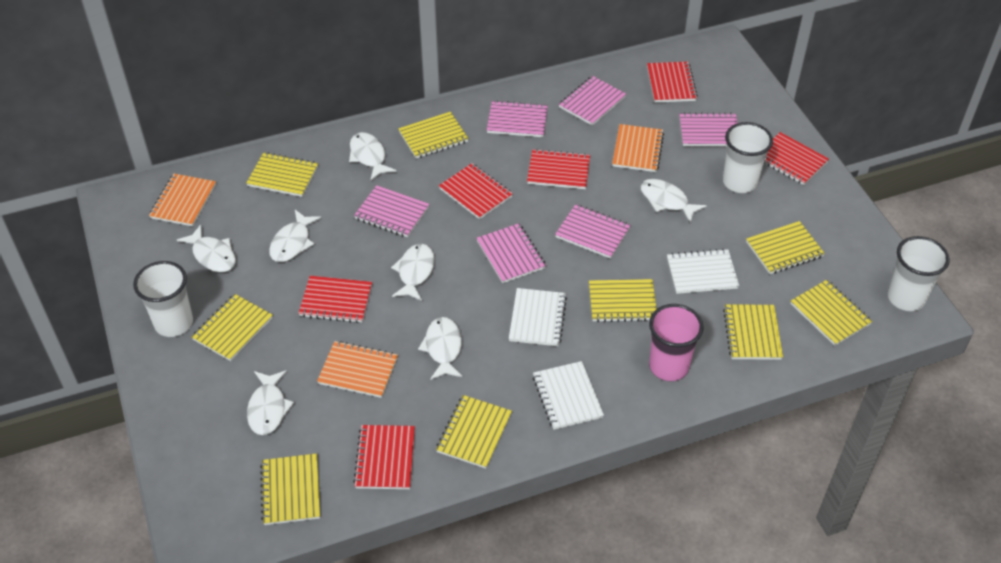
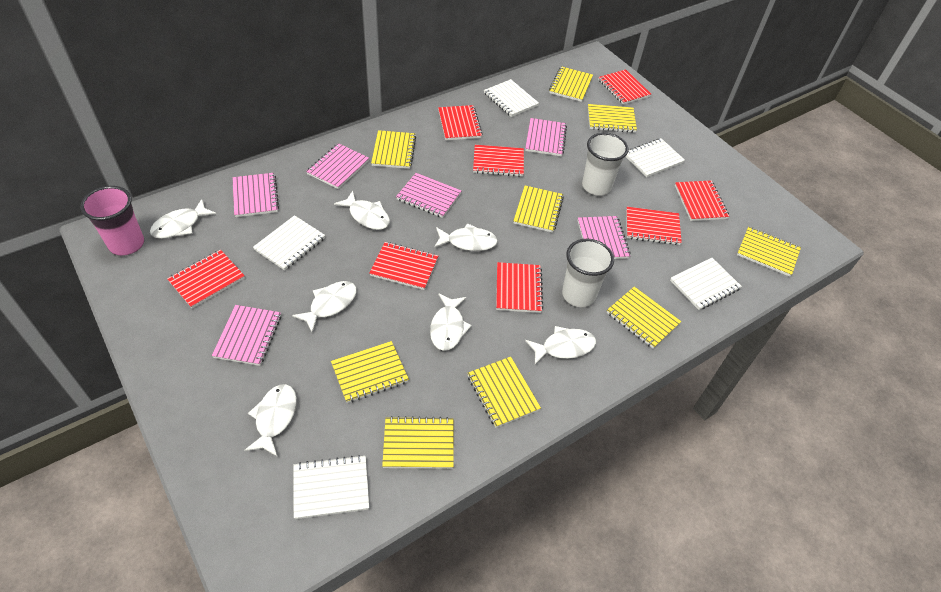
orange notebook: [149,174,216,226] [317,341,398,398] [612,124,664,172] = 3 -> none = 0
red notebook: [299,276,372,323] [353,425,415,489] [439,163,513,219] [527,149,590,189] [647,62,698,103] [764,132,829,185] = 6 -> [167,250,245,308] [369,242,438,290] [438,105,483,140] [473,145,524,177] [496,262,543,313] [598,69,651,105] [626,207,682,245] [675,181,729,221] = 8
white cup: [133,261,193,337] [723,122,773,193] [887,236,950,311] = 3 -> [562,239,614,307] [582,133,628,196] = 2
white notebook: [509,288,567,346] [533,361,604,430] [667,249,739,294] = 3 -> [253,215,325,271] [293,455,369,519] [484,79,539,117] [625,138,685,177] [670,258,742,310] = 5

